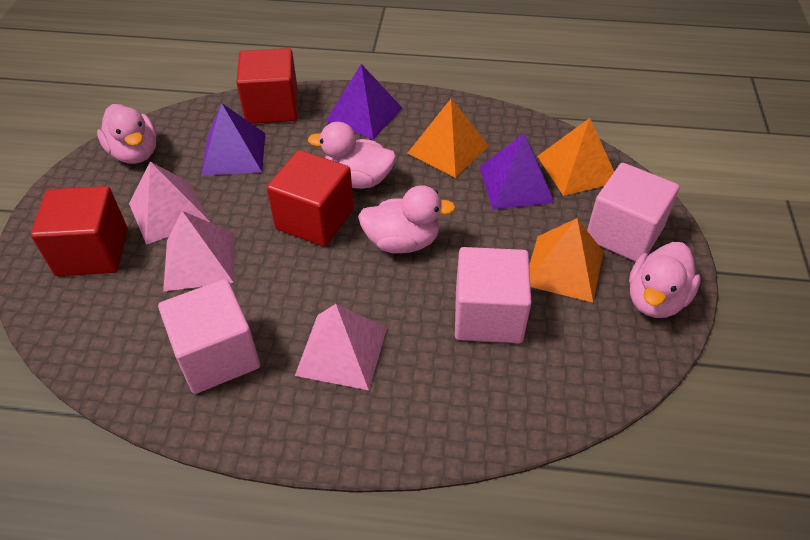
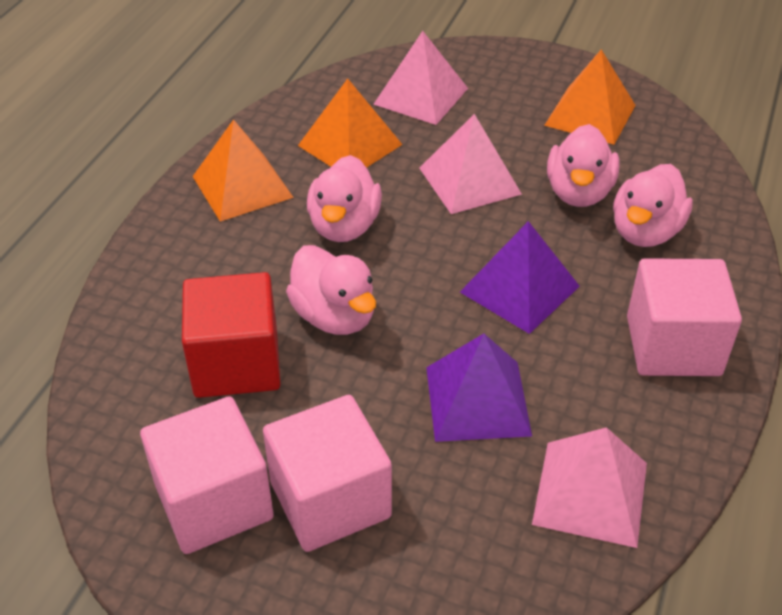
purple pyramid: [201,103,265,176] [326,64,402,139] [479,134,554,210] = 3 -> [426,334,532,442] [460,221,580,334] = 2
red cube: [31,186,128,276] [236,48,298,124] [267,150,354,247] = 3 -> [182,272,281,398] = 1

